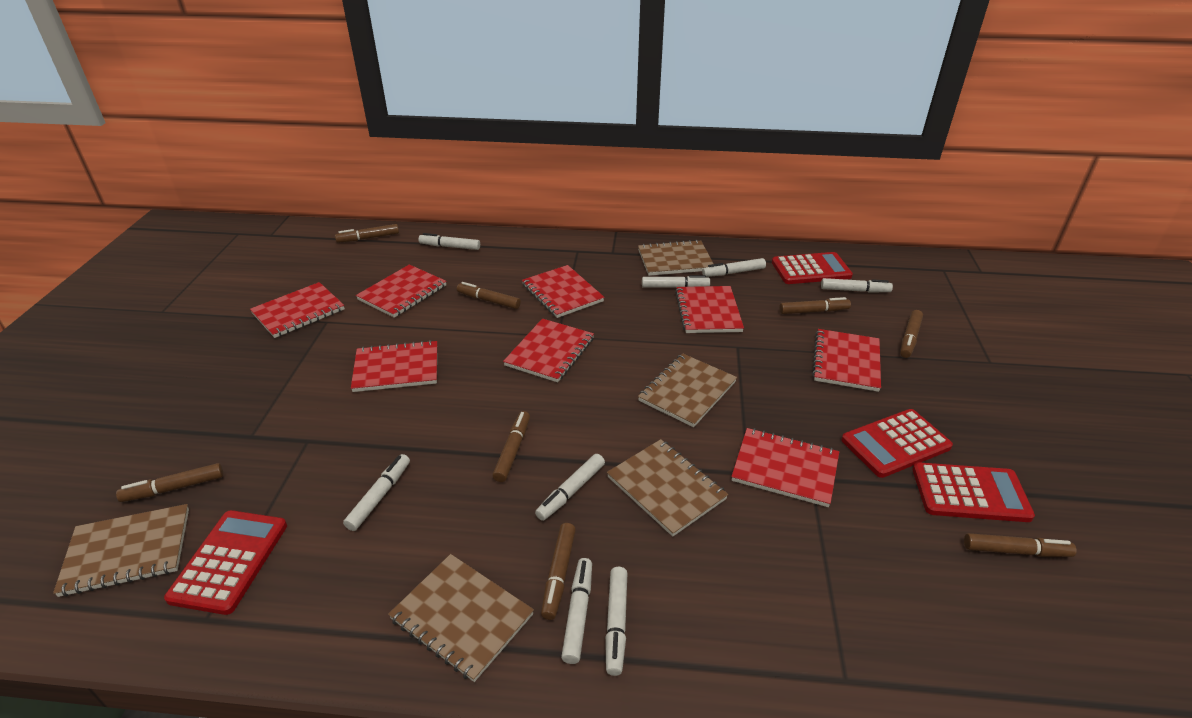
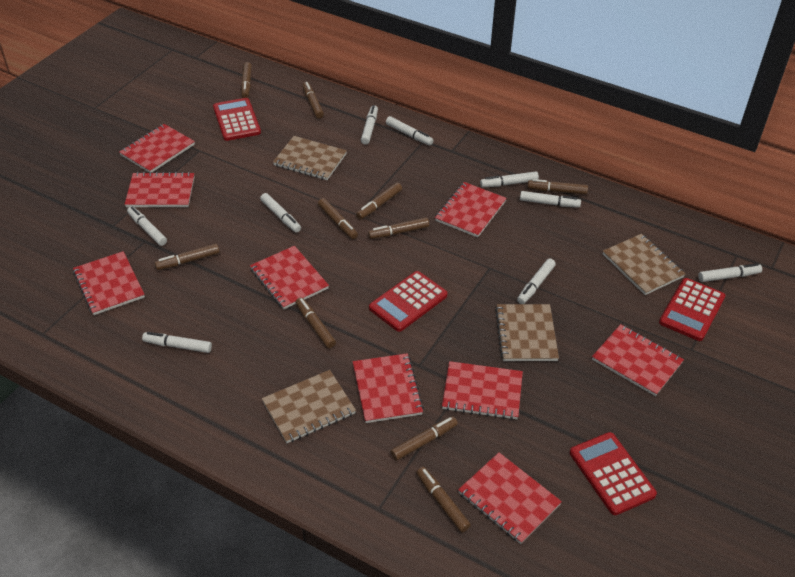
brown marker: [116,463,223,502] [335,224,399,243] [457,282,521,309] [492,411,530,482] [541,523,576,620] [779,297,851,314] [900,310,923,358] [964,533,1077,557] = 8 -> [155,244,220,270] [241,62,252,98] [296,298,336,348] [302,82,324,118] [318,198,358,239] [356,183,402,219] [368,217,429,239] [391,416,458,461] [416,467,471,532] [527,179,588,194] = 10
brown notebook: [53,504,189,597] [388,554,534,682] [607,439,728,537] [638,240,713,276] [638,354,737,427] = 5 -> [262,370,356,443] [273,136,347,180] [495,304,559,361] [603,234,685,295] = 4
red notebook: [250,282,345,338] [351,340,437,392] [356,264,447,318] [503,319,594,382] [522,265,605,318] [675,286,744,333] [731,428,839,507] [812,329,881,392] = 8 -> [73,251,145,315] [119,124,195,173] [125,172,194,207] [250,246,329,309] [353,353,424,423] [435,182,507,238] [442,361,523,420] [458,452,562,544] [592,324,684,396] = 9
white marker: [343,454,410,531] [418,233,480,250] [535,454,605,521] [561,558,592,664] [605,567,627,676] [642,275,710,288] [702,258,766,277] [821,278,893,293] = 8 -> [127,206,167,246] [142,332,212,353] [260,193,301,233] [361,105,378,145] [386,116,434,146] [480,171,539,188] [517,258,556,304] [520,191,581,208] [698,263,762,282] = 9

